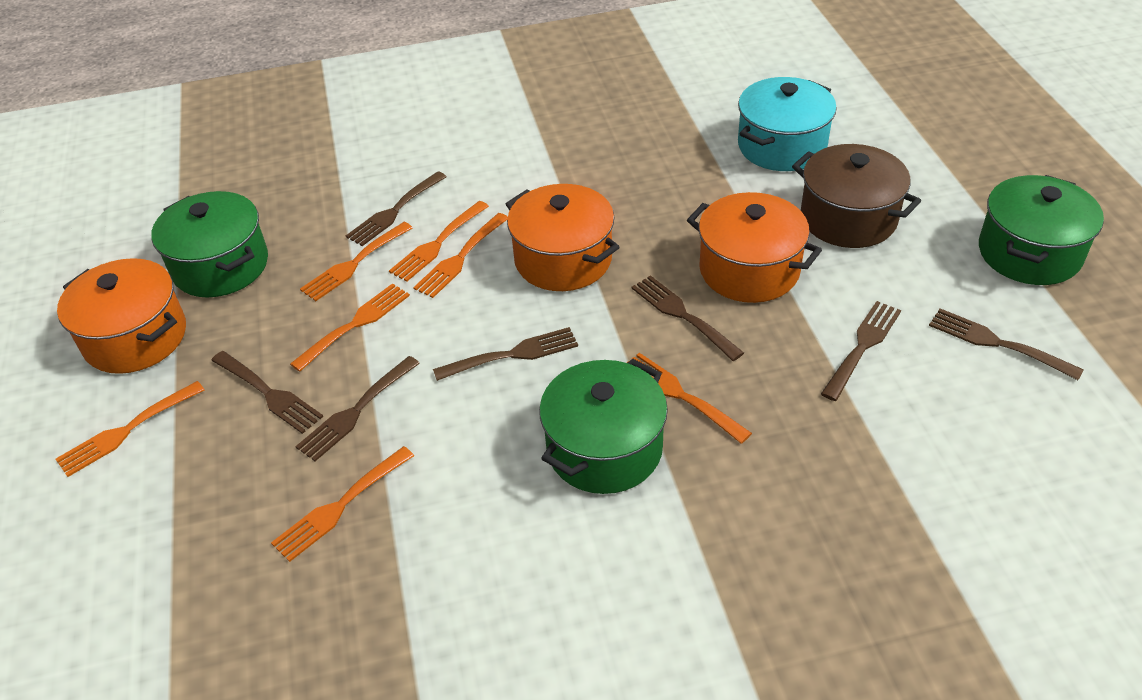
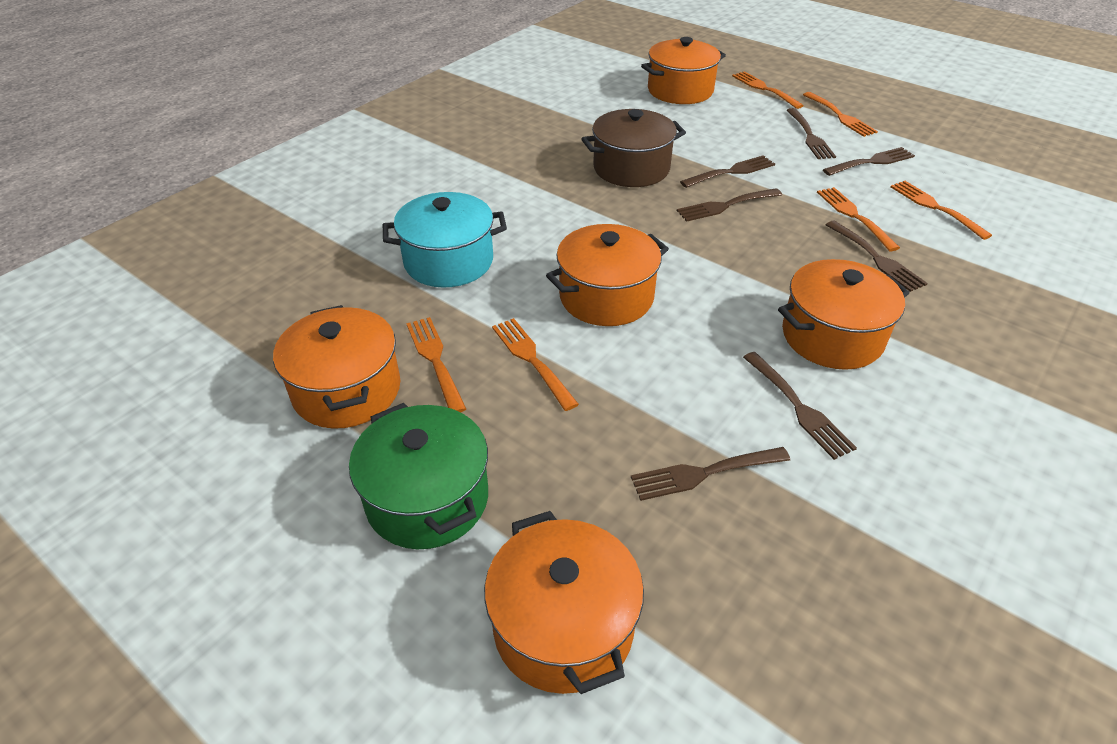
green pot: [151,191,268,297] [539,359,668,494] [979,175,1104,285] = 3 -> [349,403,488,549] = 1
orange fork: [56,381,205,477] [271,446,414,562] [290,283,410,372] [300,222,413,301] [389,201,489,282] [413,213,508,298] [627,353,752,444] = 7 -> [406,317,466,412] [492,318,579,411] [732,71,804,109] [803,92,878,137] [817,187,900,251] [891,181,992,240] = 6
orange pot: [57,258,186,374] [506,184,620,291] [687,192,822,303] = 3 -> [273,305,400,429] [484,511,644,694] [546,224,669,326] [641,37,726,104] [778,259,909,370] = 5

